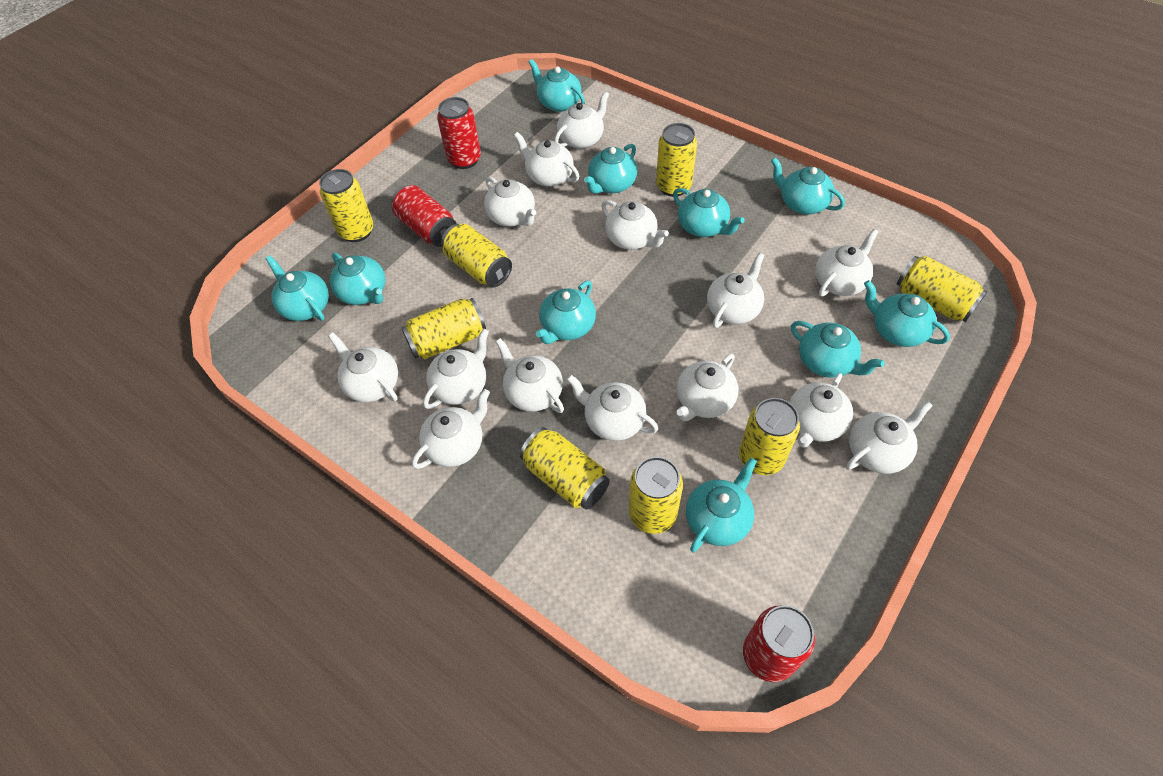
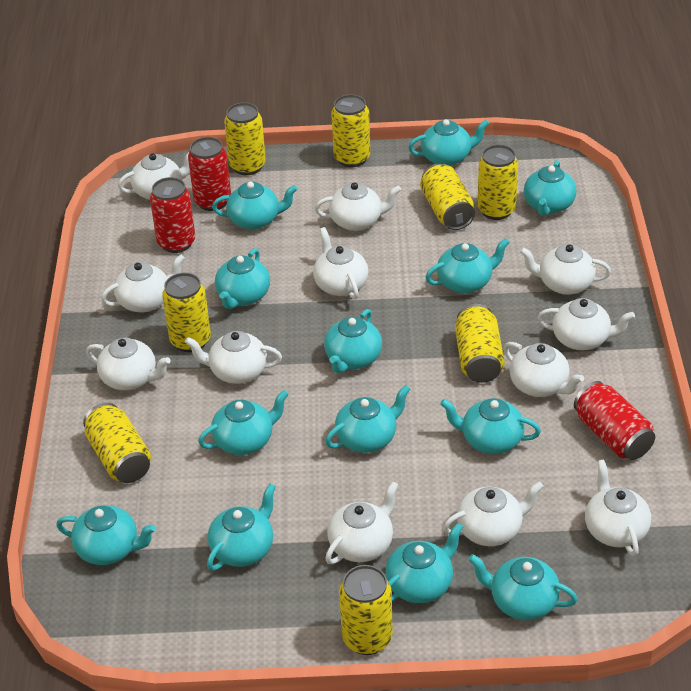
turquoise teapot: [266,256,329,321] [330,252,385,305] [528,59,585,112] [536,281,596,344] [584,144,637,194] [673,188,745,237] [686,458,757,552] [771,158,845,214] [791,321,885,378] [864,280,950,347] = 10 -> [56,505,156,565] [198,390,289,455] [207,483,276,571] [212,181,298,230] [215,248,270,309] [324,309,382,373] [325,385,410,453] [386,523,463,603] [408,119,489,166] [425,238,510,293] [440,398,541,454] [468,554,577,620] [524,160,577,216] = 13
white teapot: [328,333,398,402] [412,389,490,469] [423,329,489,409] [484,177,536,227] [495,338,564,413] [514,132,579,187] [554,91,609,149] [567,375,658,441] [601,200,669,250] [676,354,738,421] [707,252,764,328] [789,373,853,448] [815,229,879,297] [846,401,933,474] = 14 -> [86,338,170,390] [101,254,185,312] [118,151,190,200] [185,331,282,384] [313,227,368,300] [315,182,401,231] [325,481,399,564] [443,481,544,546] [503,342,584,397] [519,244,611,295] [537,298,635,350] [585,459,651,557] = 12

